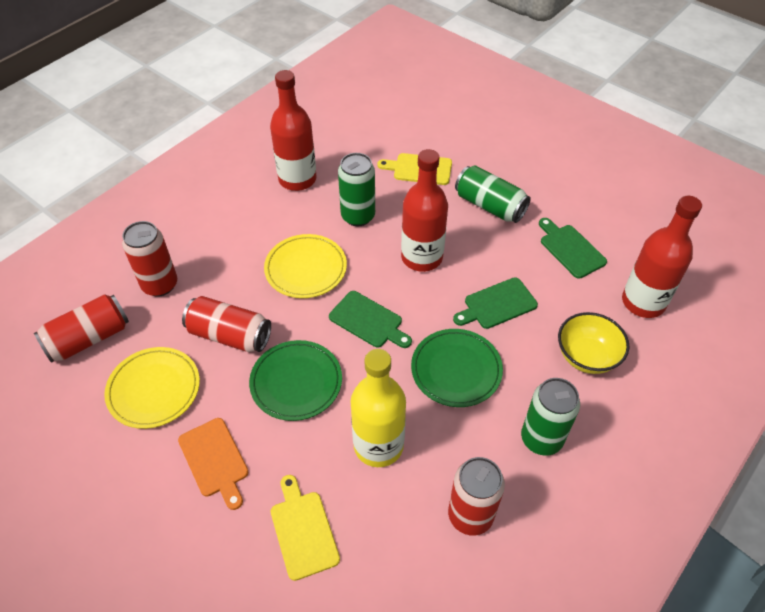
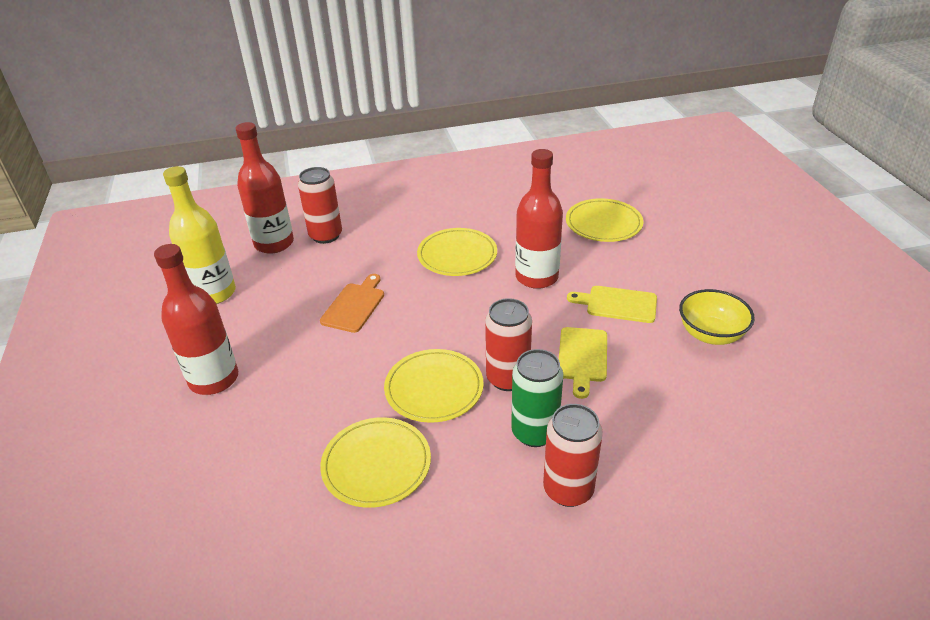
green can: [338,153,375,226] [455,165,531,223] [521,378,580,456] = 3 -> [511,349,563,447] = 1
green cutting board: [329,291,412,348] [453,277,538,329] [539,218,607,279] = 3 -> none = 0
green plate: [249,340,342,421] [411,329,503,407] = 2 -> none = 0
red can: [34,294,129,363] [122,221,177,297] [182,296,271,352] [448,457,505,536] = 4 -> [298,167,342,244] [485,298,532,391] [543,404,603,507] = 3
yellow plate: [104,347,200,429] [264,234,347,298] = 2 -> [320,417,431,508] [384,349,484,423] [417,228,497,276] [566,198,644,242] = 4

